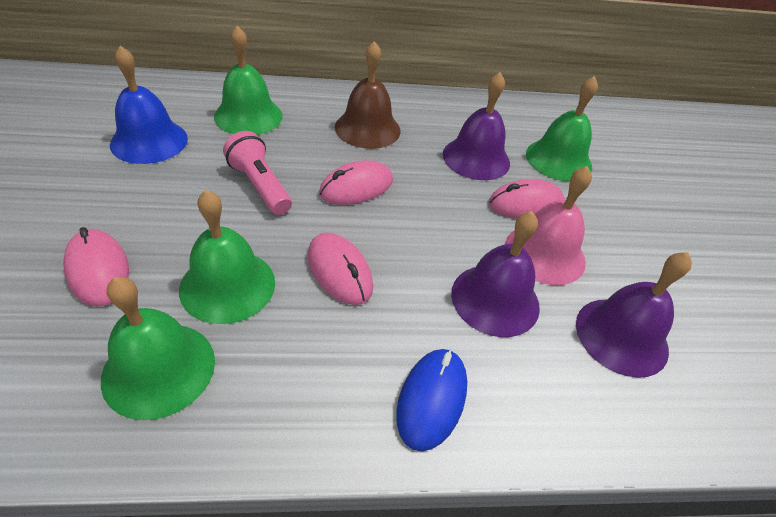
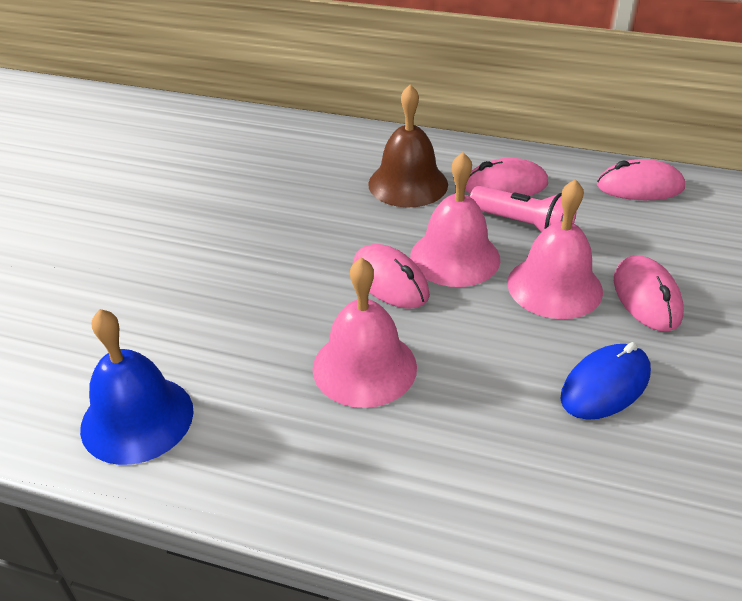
green bell: [101,277,215,420] [179,189,275,324] [214,26,282,135] [526,76,598,182] = 4 -> none = 0
pink bell: [505,166,592,285] = 1 -> [313,257,417,408] [410,152,500,287] [507,179,603,319] = 3
purple bell: [443,72,510,180] [451,211,540,337] [576,252,692,378] = 3 -> none = 0

